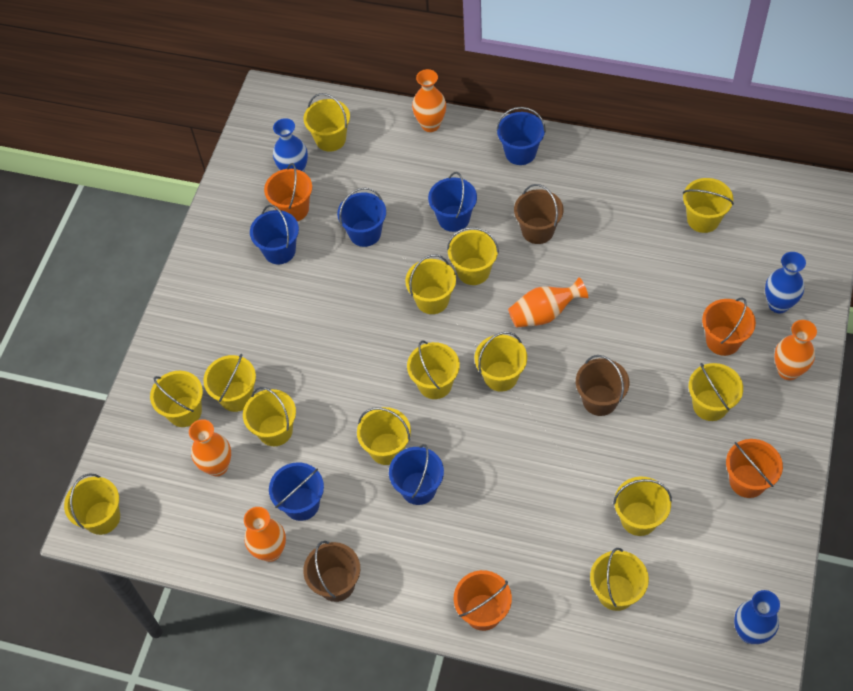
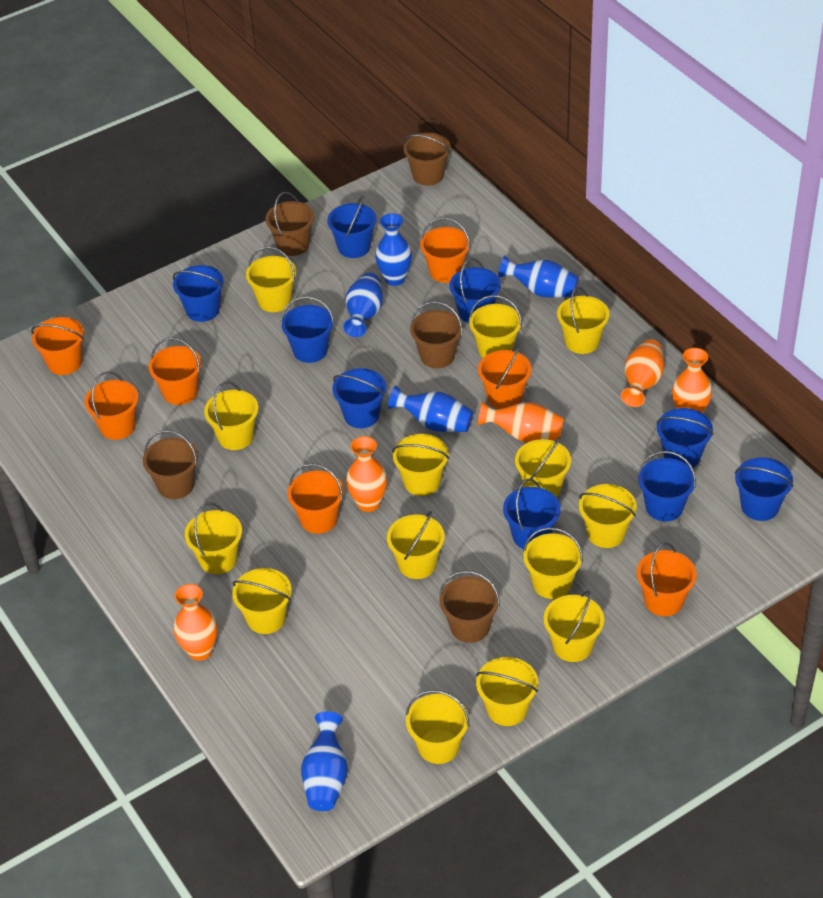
blue bucket: [250,205,299,264] [269,462,324,521] [337,187,386,247] [389,444,444,505] [428,172,477,232] [496,107,546,165] = 6 -> [173,265,224,322] [281,296,334,363] [327,196,377,258] [332,368,386,428] [449,258,501,323] [503,479,561,549] [638,451,696,521] [657,408,713,468] [735,457,793,521] = 9
blue vase: [273,118,308,172] [734,590,780,644] [765,252,806,313] = 3 -> [301,711,348,811] [343,273,383,337] [375,213,412,286] [388,386,473,432] [498,255,579,297] = 5
brown bucket: [303,541,360,602] [514,184,563,244] [576,355,629,416] = 3 -> [143,430,198,499] [265,192,315,256] [403,133,451,186] [410,301,463,368] [439,571,500,643] = 5
orange bucket: [264,163,312,221] [454,570,512,631] [702,297,756,356] [726,439,783,498] = 4 -> [31,317,84,375] [85,371,139,440] [149,338,202,405] [287,463,344,534] [420,217,470,283] [478,345,532,409] [637,542,696,616] = 7

